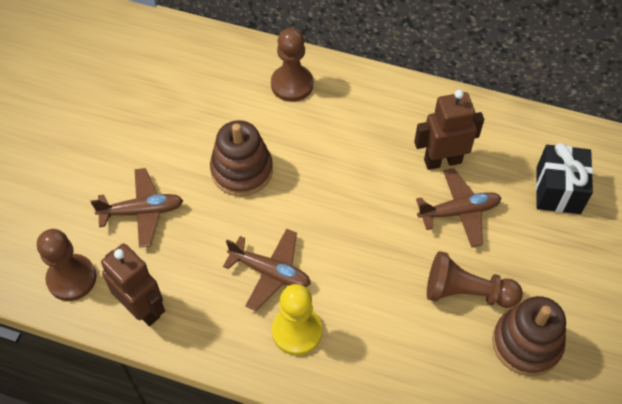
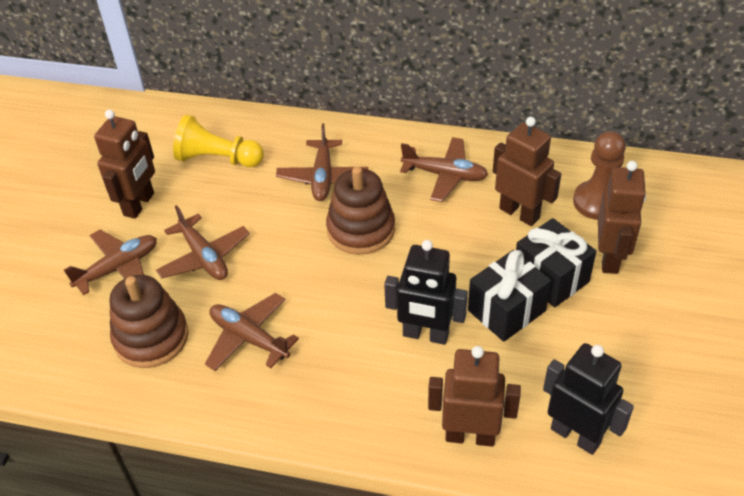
black gift: [536,143,593,214] = 1 -> [468,250,551,342] [516,218,596,307] = 2
black robot: none = 0 -> [384,240,468,345] [543,343,634,455] = 2
brown pawn: [37,229,96,301] [271,28,313,102] [427,251,523,308] = 3 -> [573,131,626,220] = 1
brown plane: [91,168,183,248] [223,229,311,311] [416,168,501,248] = 3 -> [64,230,157,295] [156,205,249,280] [205,293,299,371] [276,124,368,201] [400,137,488,202] = 5
brown robot: [101,244,165,326] [414,90,484,170] = 2 -> [94,110,155,219] [428,346,521,447] [493,117,561,226] [598,161,646,274] = 4

